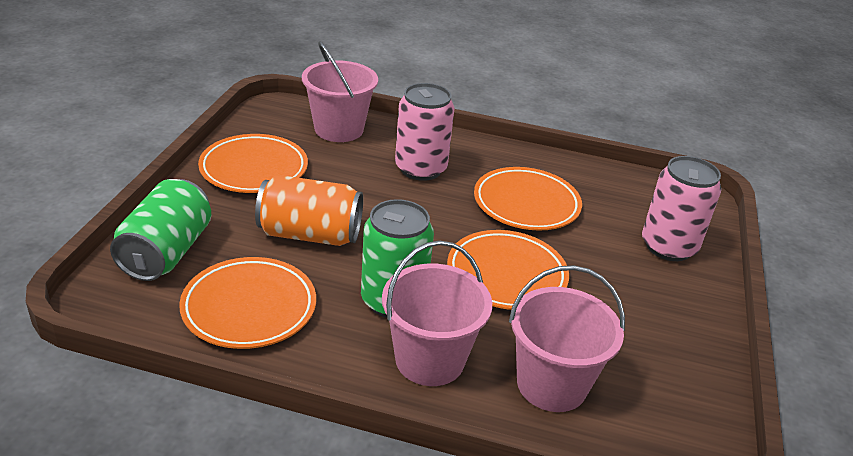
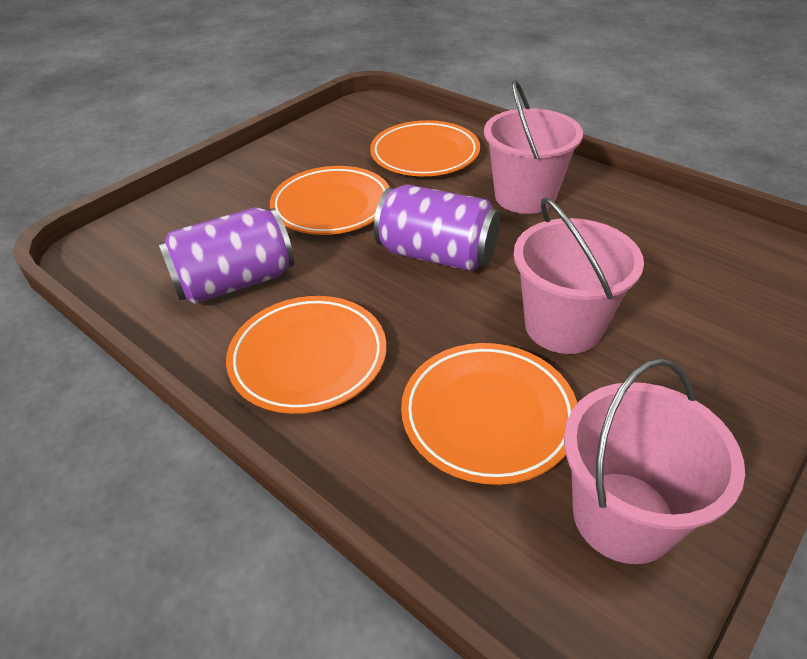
green can: [110,179,211,281] [361,199,434,318] = 2 -> none = 0
orange can: [255,175,363,246] = 1 -> none = 0
pink can: [395,83,455,181] [642,156,722,261] = 2 -> none = 0
purple can: none = 0 -> [159,207,294,304] [374,184,500,271] = 2

